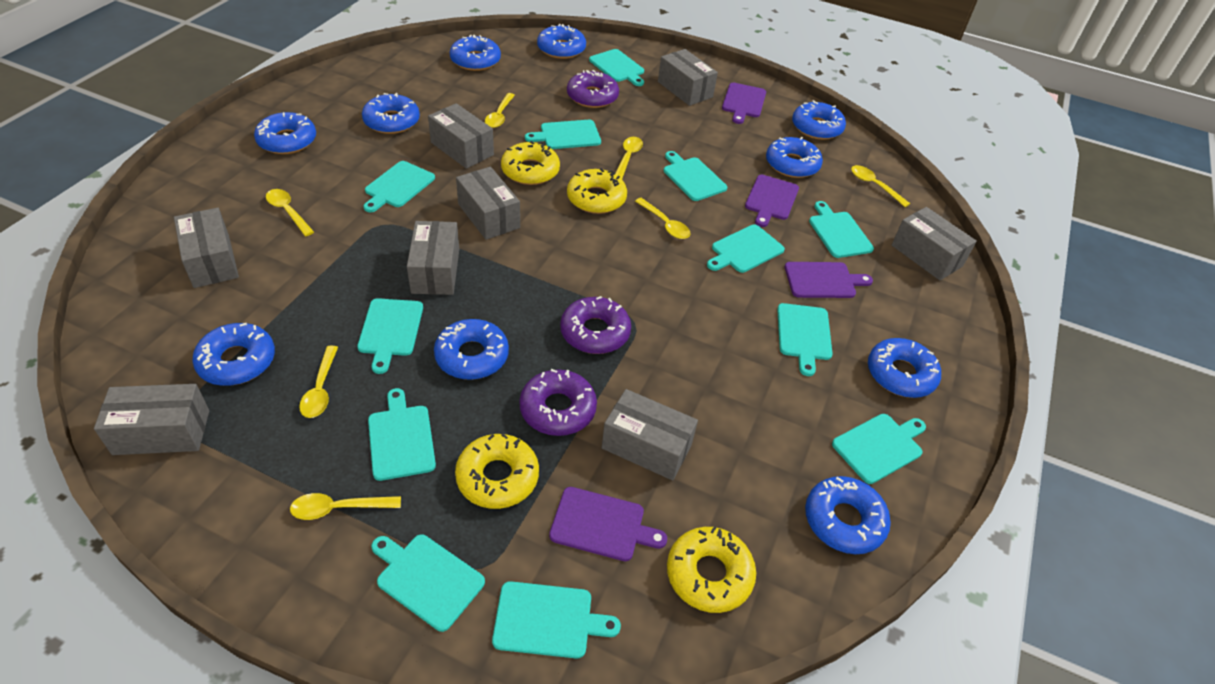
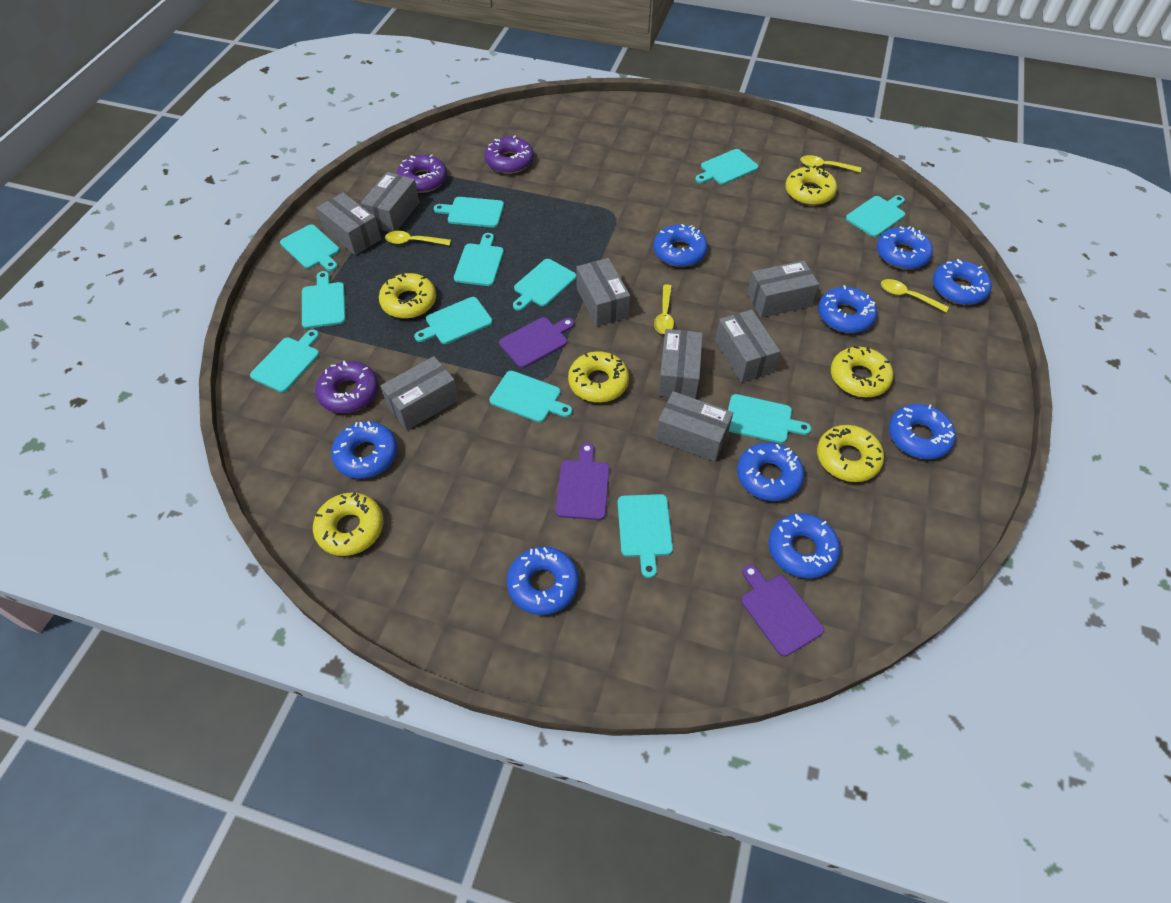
blue donut: [193,323,275,386] [254,112,316,154] [362,93,420,134] [434,319,509,380] [450,35,501,71] [537,24,586,59] [766,137,823,178] [792,100,846,140] [805,476,891,554] [868,338,941,398] = 10 -> [331,421,398,479] [507,547,579,615] [653,224,708,267] [737,442,804,501] [769,513,840,579] [818,285,877,333] [877,226,933,269] [889,404,956,460] [933,259,992,305] = 9
purple cutting board: [549,487,667,561] [722,83,766,124] [745,175,799,227] [785,262,873,298] = 4 -> [499,317,574,368] [556,443,609,520] [741,565,824,657] = 3
yellow donut: [455,433,539,509] [501,141,560,185] [567,168,627,214] [667,527,756,613] = 4 -> [313,492,384,556] [379,272,436,318] [568,351,629,403] [785,165,837,205] [817,425,884,482] [831,346,893,397] = 6
yellow spoon: [266,189,314,236] [290,493,401,520] [299,346,338,418] [485,93,515,128] [615,137,643,179] [635,198,690,239] [851,165,910,207] = 7 -> [385,231,451,246] [654,284,674,334] [800,155,861,172] [881,279,949,312] = 4

